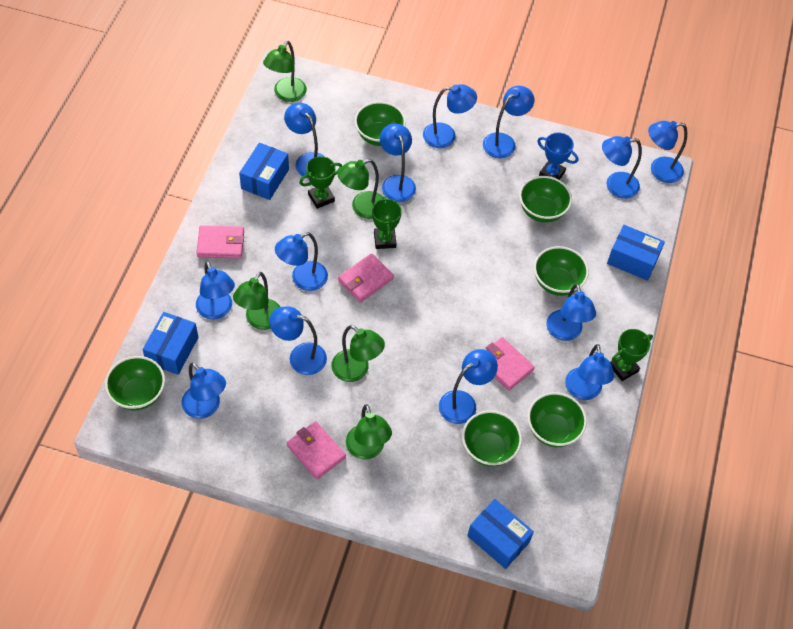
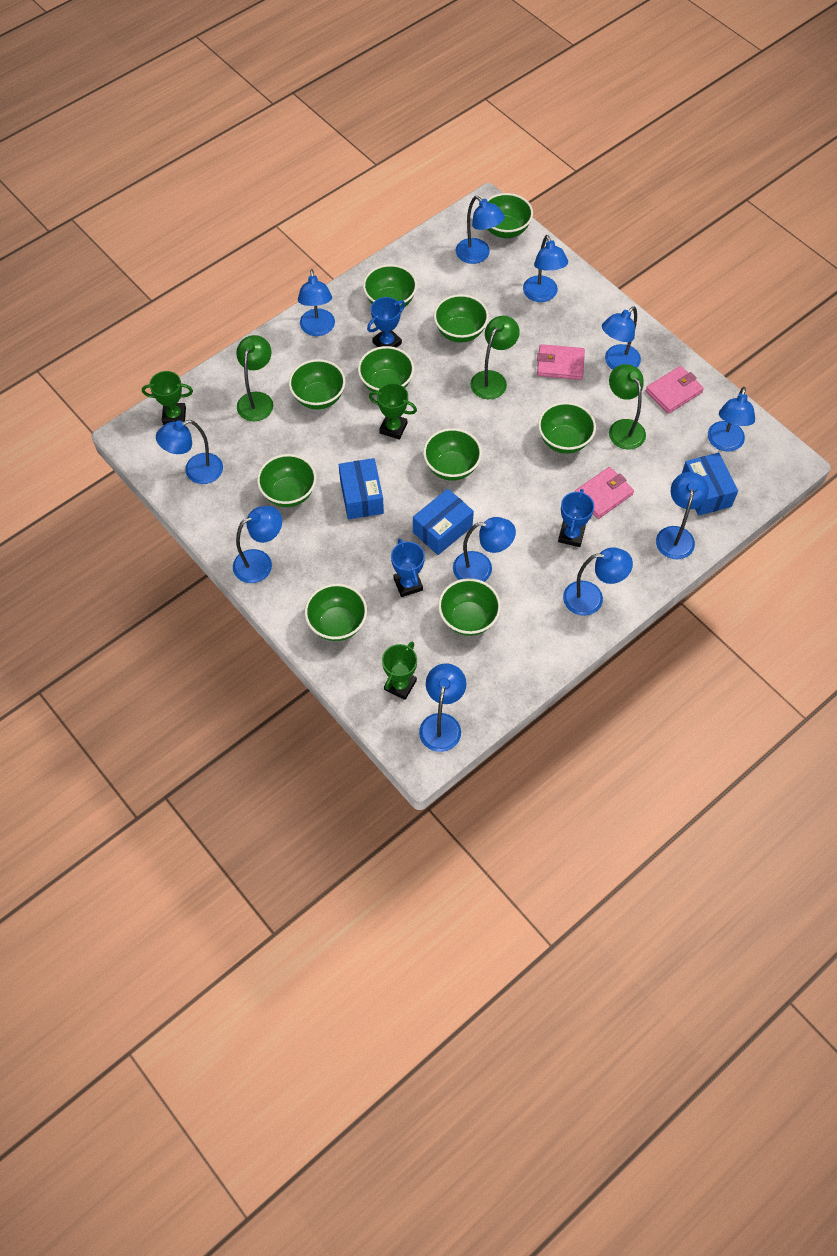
blue box: [142,312,198,375] [239,143,289,200] [467,499,534,569] [607,225,665,281] = 4 -> [339,458,384,519] [413,489,474,555] [682,453,738,516] = 3
blue lamp: [182,362,226,419] [196,261,235,320] [269,306,327,375] [275,232,328,291] [284,103,325,178] [380,123,416,202] [423,84,477,148] [439,349,498,424] [483,86,534,158] [546,284,596,341] [565,344,614,400] [602,136,642,199] [648,121,687,183] = 13 -> [156,420,223,484] [233,506,282,583] [298,269,335,336] [419,663,466,752] [453,517,516,582] [456,196,505,264] [523,235,568,302] [563,547,633,616] [602,307,641,370] [656,472,709,559] [708,387,755,452] = 11
blue trophy: [538,133,578,180] = 1 -> [367,297,405,348] [391,539,425,597] [558,489,594,547] = 3
green bowl: [105,356,165,410] [355,101,406,146] [462,410,522,467] [519,176,572,223] [528,392,587,447] [534,246,589,296] = 6 -> [257,454,316,507] [289,359,346,410] [305,584,367,641] [358,346,414,392] [363,264,417,307] [423,428,482,481] [434,294,489,343] [438,578,501,636] [487,193,533,238] [538,402,596,454] = 10
green lamp: [233,272,280,330] [263,41,307,102] [331,325,385,382] [337,159,383,219] [346,404,392,460] = 5 -> [236,335,273,421] [470,316,520,399] [609,364,646,449] = 3
pink wallet: [196,225,244,259] [287,421,346,479] [338,253,394,303] [486,337,535,391] = 4 -> [537,344,585,380] [574,467,634,519] [646,366,704,414] = 3

